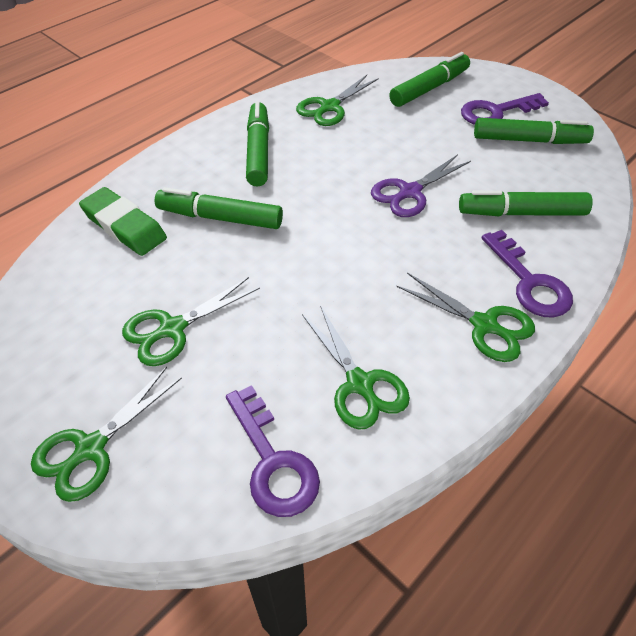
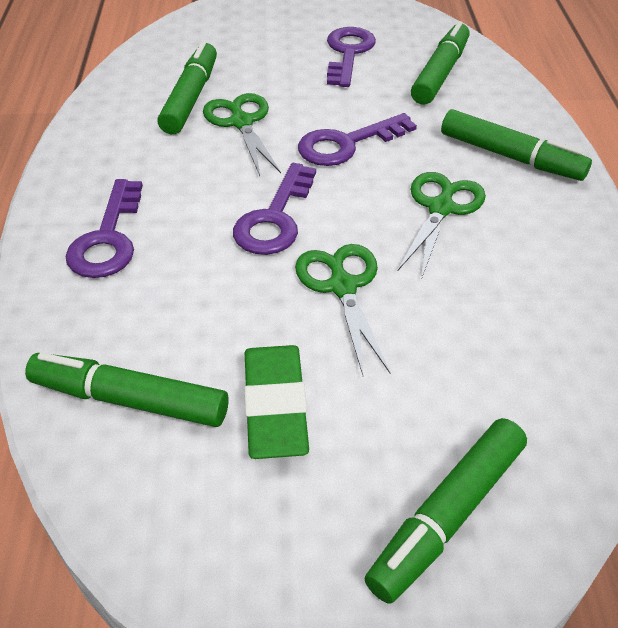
green scissors: [31,367,182,502] [122,277,260,366] [296,75,379,126] [302,305,410,430] [396,273,535,362] = 5 -> [203,93,281,176] [295,244,390,375] [397,172,486,280] = 3
purple key: [226,385,320,517] [461,93,549,125] [481,230,573,318] = 3 -> [65,179,143,278] [233,163,316,255] [298,113,417,166] [327,27,376,87] = 4
purple scissors: [371,154,471,217] = 1 -> none = 0

